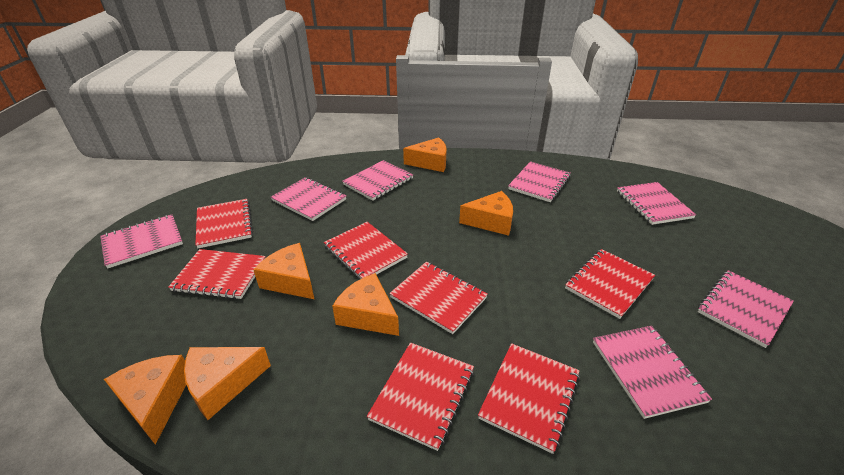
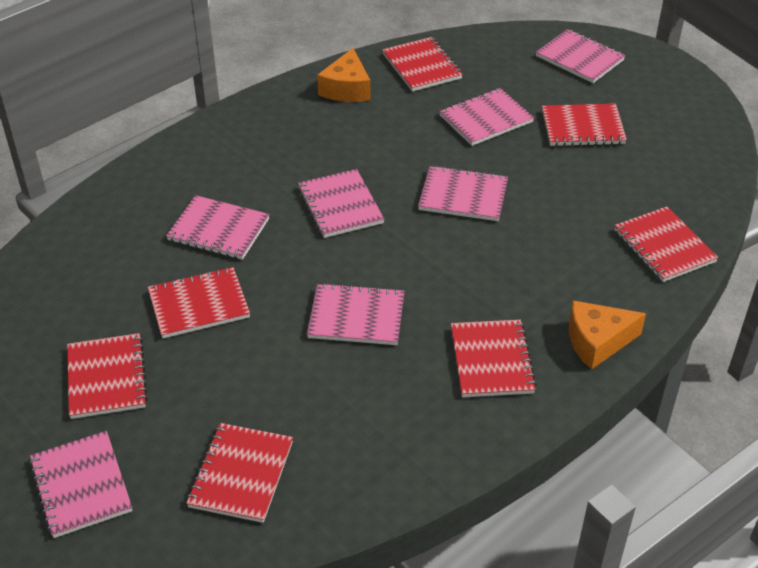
orange cheese: [104,355,186,445] [184,347,271,420] [253,243,314,299] [332,273,399,336] [403,137,447,172] [459,191,513,236] = 6 -> [317,48,370,102] [569,300,646,370] = 2

